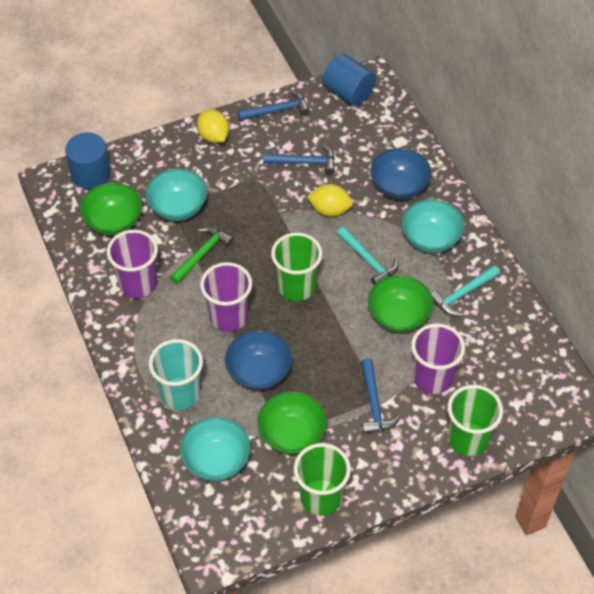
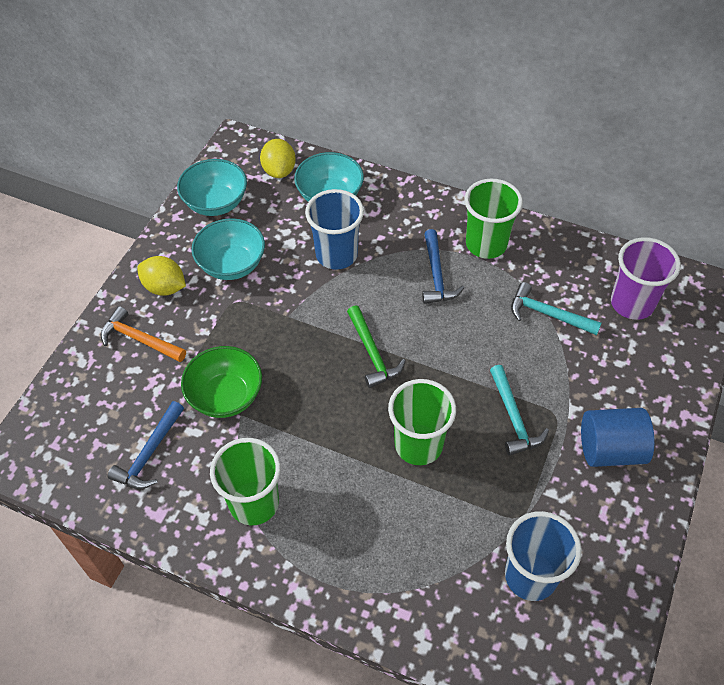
blue bowl: [225,330,292,390] [370,148,432,199] = 2 -> none = 0
blue cup: none = 0 -> [305,189,364,270] [505,511,582,601] = 2
blue cylinder: [65,132,111,189] [322,54,376,106] = 2 -> [581,408,655,467] = 1
blue hammer: [238,90,310,121] [263,145,335,175] [361,358,400,434] = 3 -> [108,401,184,489] [422,229,464,304] = 2
green bowl: [80,183,142,235] [257,391,327,455] [368,275,433,332] = 3 -> [181,346,262,418] = 1
orange hammer: none = 0 -> [101,306,186,362] = 1
purple cup: [107,230,158,298] [200,262,252,332] [411,324,465,394] = 3 -> [611,237,681,320] = 1
turquoise cup: [149,339,203,410] = 1 -> none = 0

